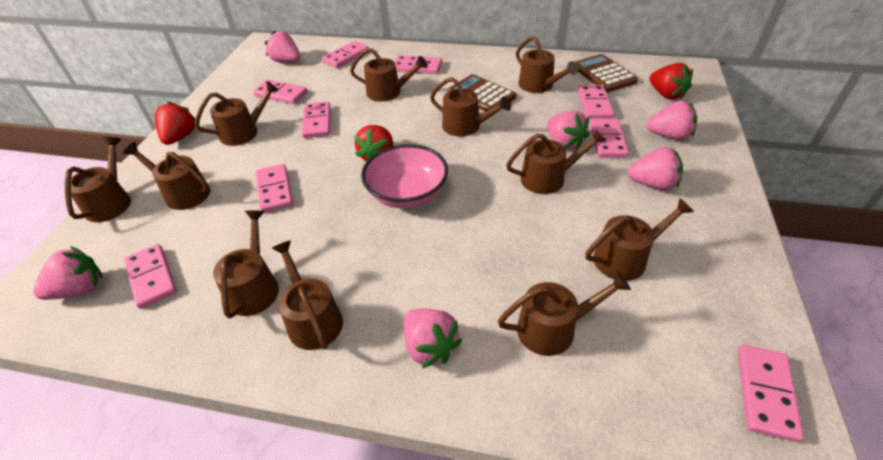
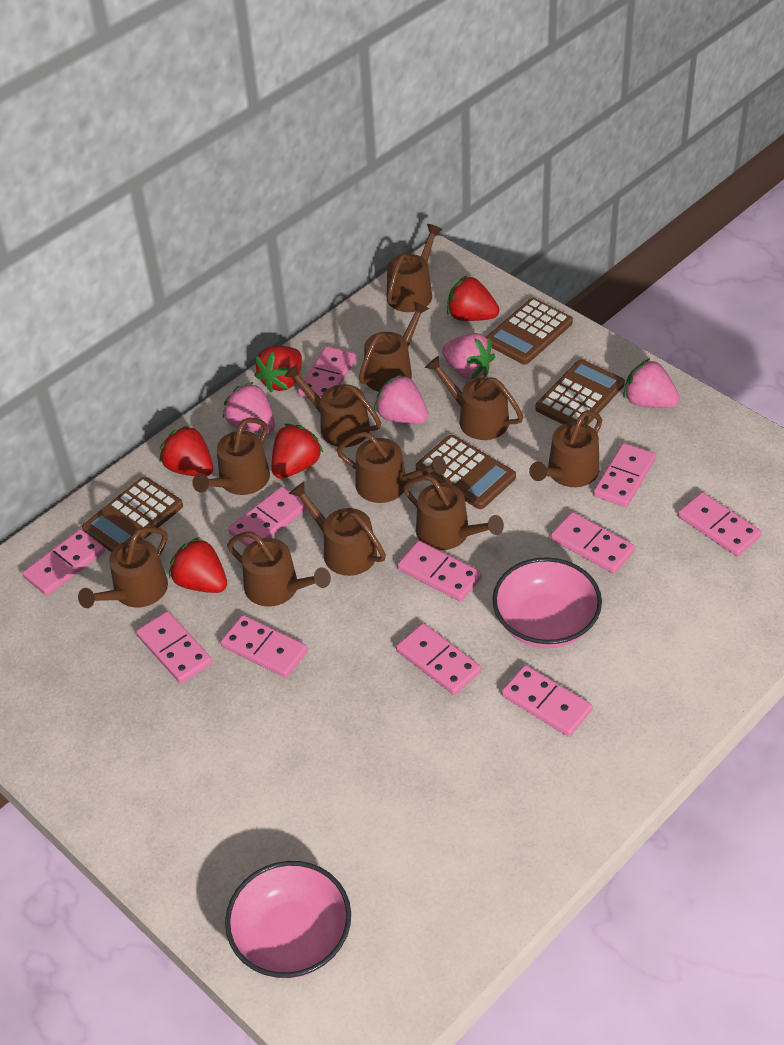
brown calculator: [448,74,516,112] [575,54,638,92] = 2 -> [82,477,183,552] [416,435,516,509] [486,298,573,365] [535,359,625,425] = 4
pink bowl: [361,144,448,208] = 1 -> [225,861,351,978] [493,557,602,648] = 2
pink domino: [124,244,177,309] [253,80,308,104] [255,164,293,213] [302,102,331,138] [322,41,369,68] [395,55,442,74] [578,85,614,119] [590,118,629,158] [738,345,804,442] = 9 -> [22,529,105,596] [136,611,213,684] [220,615,308,678] [228,487,307,546] [298,346,356,398] [396,623,481,695] [397,541,482,602] [502,665,593,737] [551,512,635,574] [593,443,656,507] [678,492,762,556] = 11
pink strawberry: [33,246,103,300] [265,31,300,63] [403,309,462,368] [546,110,589,150] [627,147,683,190] [647,100,697,140] = 6 -> [223,382,275,433] [374,373,428,424] [442,333,495,380] [623,358,680,408] = 4
red strawberry: [155,102,195,145] [354,125,393,161] [649,63,693,100] = 3 -> [159,424,213,476] [169,537,227,593] [255,346,302,392] [272,424,323,479] [447,275,499,321] = 5

